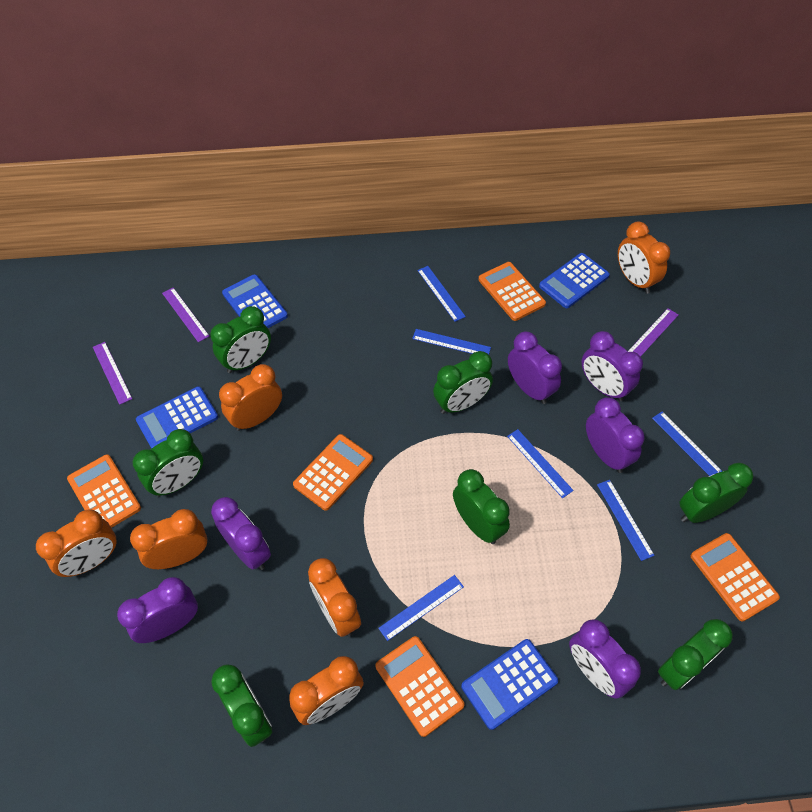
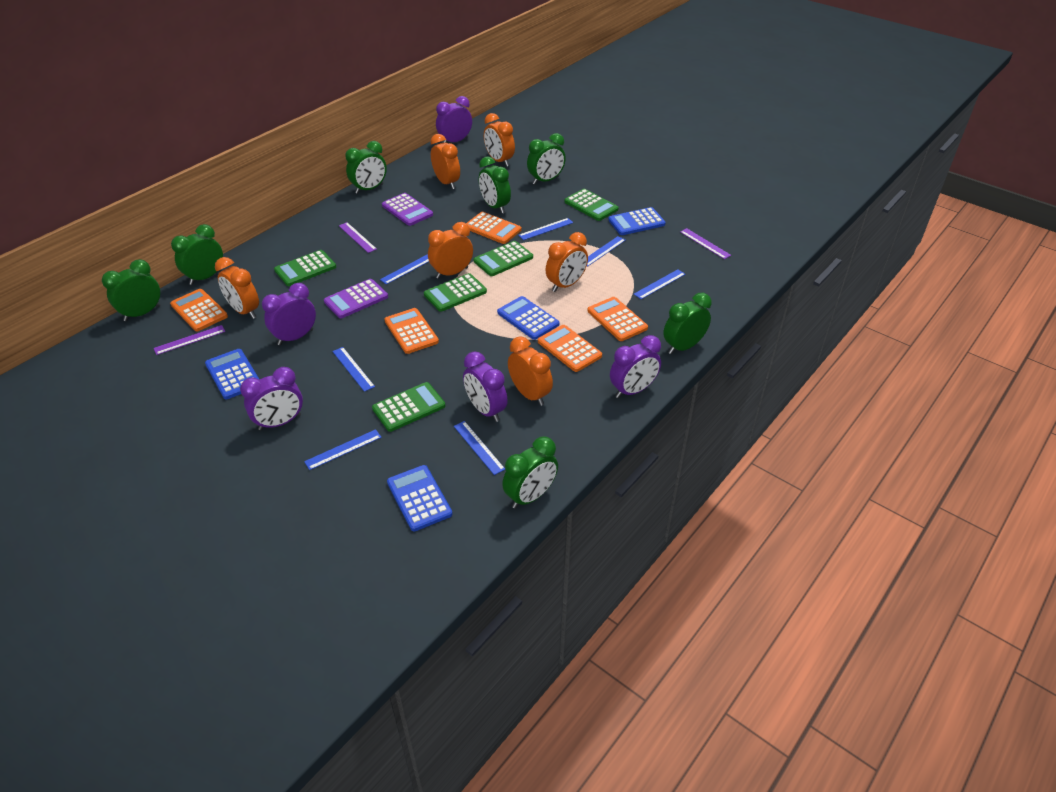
blue ruler: [378,575,464,641] [412,329,491,354] [417,266,466,322] [507,429,574,498] [597,480,655,561] [652,412,722,476] = 6 -> [304,429,382,470] [332,347,375,392] [380,254,429,284] [454,421,505,475] [518,218,573,240] [587,236,626,267] [634,269,685,299] = 7
green calculator: none = 0 -> [274,250,336,286] [372,382,445,432] [424,273,487,312] [474,241,533,276] [564,189,619,221] = 5
purple calculator: none = 0 -> [324,279,388,318] [382,193,433,226] = 2
purple clock: [117,577,198,643] [211,497,271,570] [508,332,562,404] [569,619,641,699] [582,331,643,401] [586,397,645,473] = 6 -> [240,367,303,430] [262,283,316,345] [436,96,472,143] [463,351,508,422] [610,335,661,398] = 5

